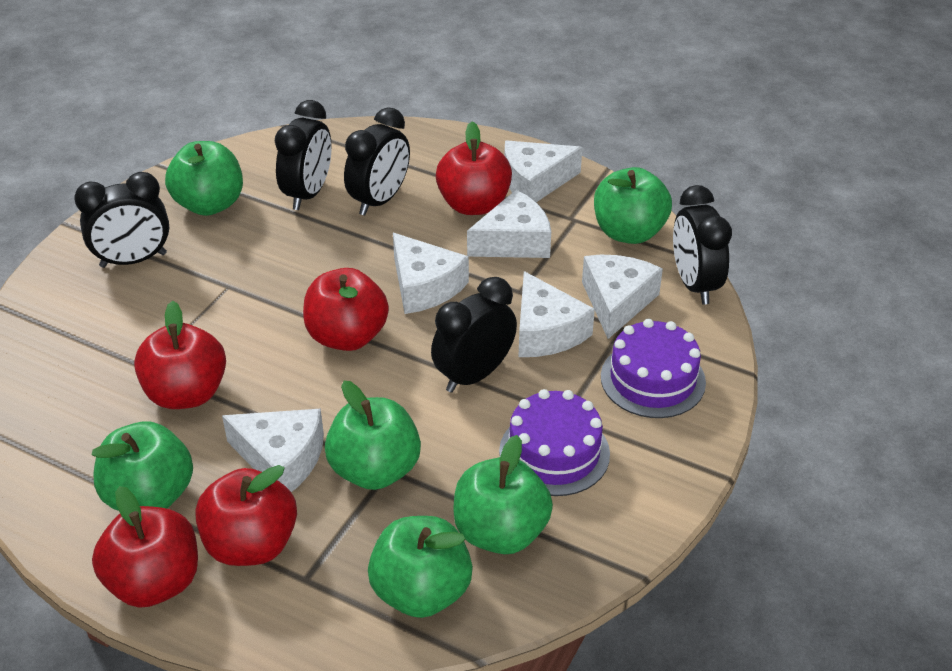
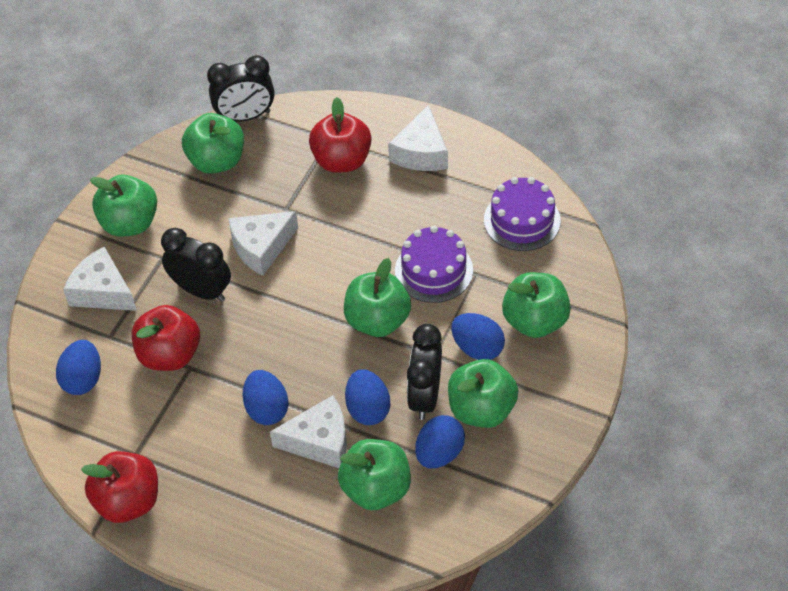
black clock: [74,172,169,268] [275,100,332,210] [344,107,410,216] [431,277,517,393] [673,185,732,304] = 5 -> [161,228,231,302] [207,55,275,121] [407,324,442,420] = 3
blue egg: none = 0 -> [56,340,101,395] [243,370,289,425] [345,369,390,425] [415,415,465,468] [451,313,505,360] = 5
red apple: [92,486,198,608] [134,301,226,409] [195,465,297,566] [303,268,389,351] [436,122,512,215] = 5 -> [81,451,158,523] [132,305,200,371] [309,97,372,173] = 3
white cheese: [222,409,324,492] [393,233,469,314] [467,190,551,258] [504,140,582,202] [518,271,595,357] [582,255,663,339] = 6 -> [63,247,137,311] [228,211,298,276] [270,395,347,468] [388,105,448,171] = 4

